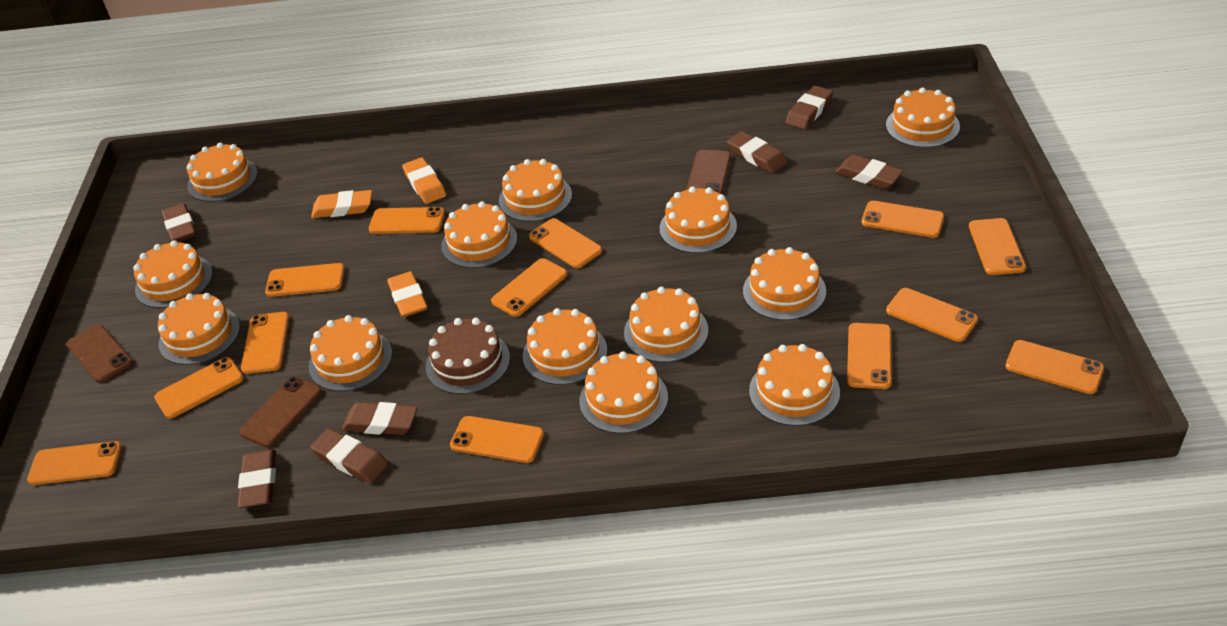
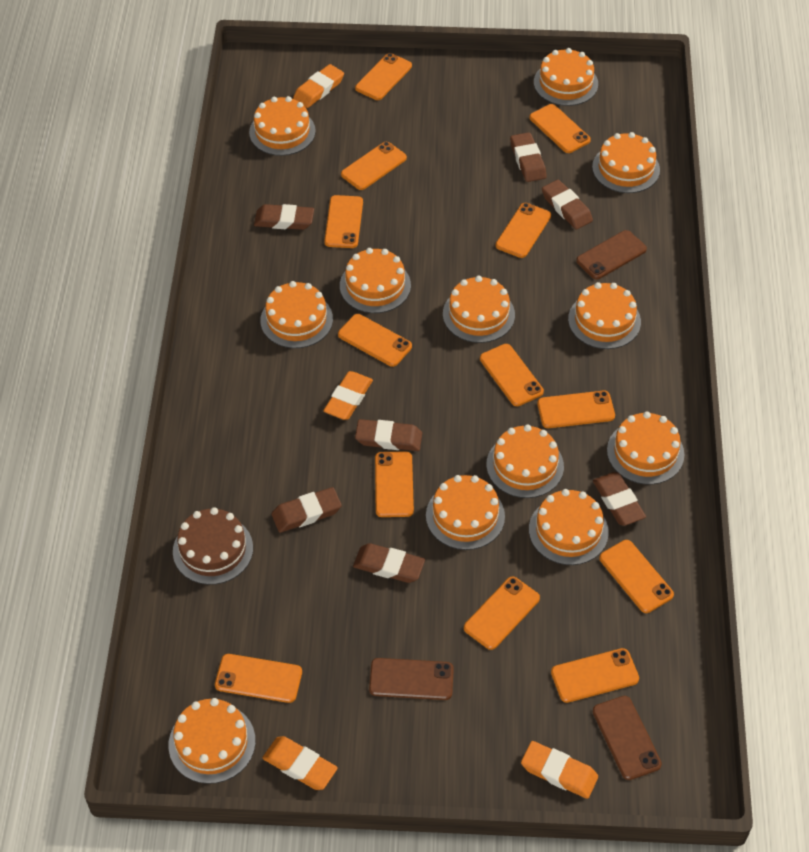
orange cake: [133,240,213,308] [158,293,240,365] [187,143,258,202] [309,315,392,391] [441,201,517,268] [499,159,572,222] [523,308,607,385] [579,351,668,434] [624,287,708,363] [660,186,737,253] [743,247,826,320] [749,344,840,426] [886,87,960,148] = 13 -> [169,698,255,784] [249,96,316,156] [260,281,333,348] [340,248,411,313] [426,475,505,550] [443,276,515,343] [486,424,564,498] [529,489,609,565] [534,48,598,106] [568,282,641,349] [592,132,660,193] [607,411,684,485] = 12
orange eraser: [311,190,372,218] [387,271,427,317] [402,157,446,204] = 3 -> [262,736,338,790] [293,64,344,108] [323,371,373,420] [521,741,598,799] = 4

